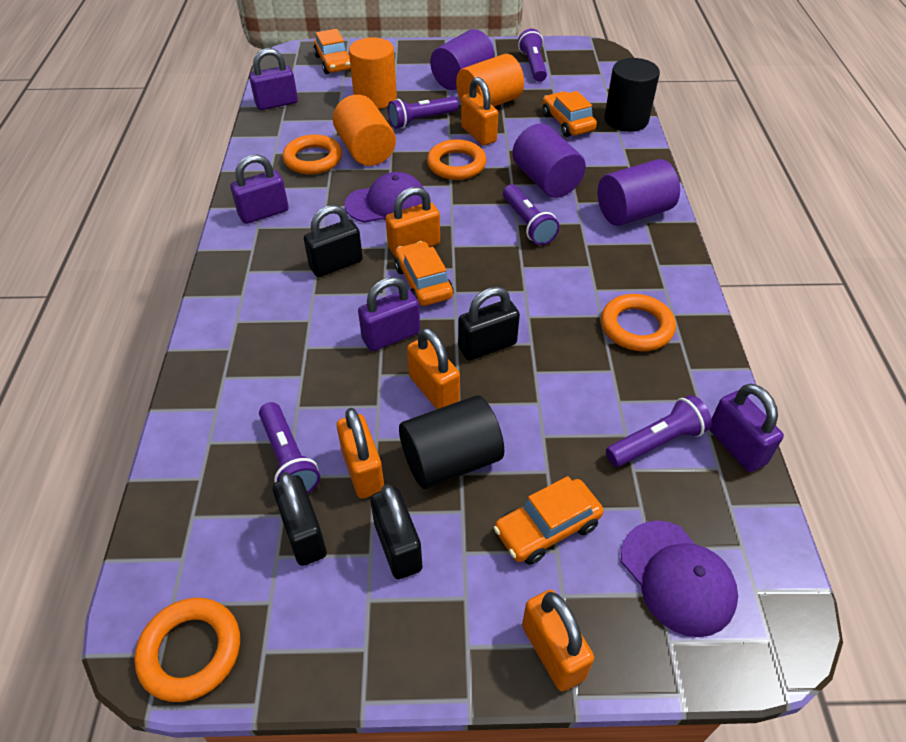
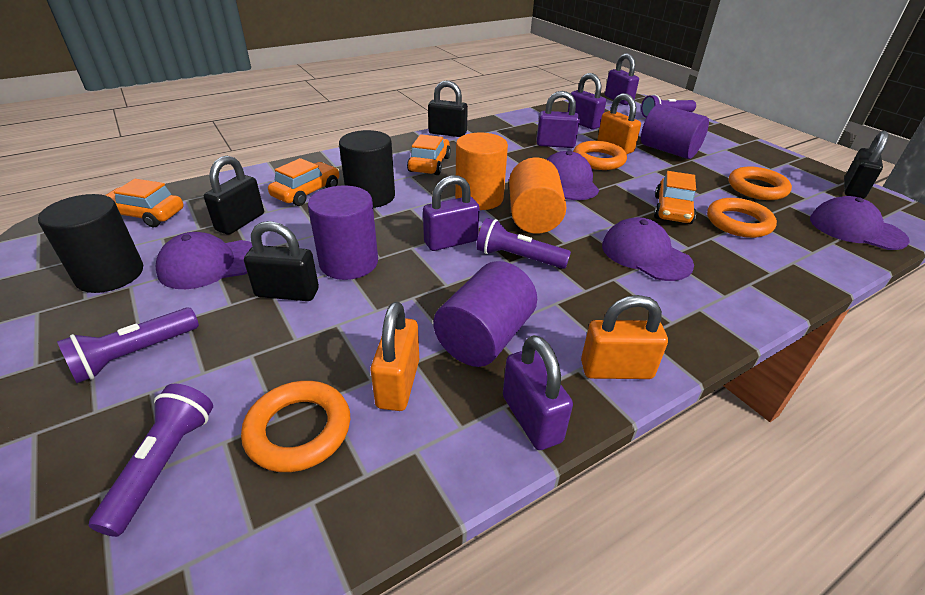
orange cylinder: [333,95,396,166] [349,38,397,109] [456,54,524,107] = 3 -> [455,133,508,210] [509,157,566,234] = 2
orange padlock: [337,408,384,499] [385,187,440,256] [407,328,460,409] [461,77,498,146] [522,590,594,692] = 5 -> [370,302,419,411] [581,295,668,379] [597,93,641,154] = 3
purple cap: [345,172,423,223] [621,521,738,637] = 2 -> [155,232,252,289] [546,151,599,200] [602,217,694,281] [810,196,910,250] = 4
purple flashlight: [259,402,320,493] [388,96,459,129] [503,184,560,245] [518,29,547,82] [606,395,712,467] = 5 -> [57,307,199,383] [89,384,213,537] [476,218,571,269] [641,94,696,118] = 4
purple padlock: [230,154,289,224] [249,48,298,110] [358,277,420,351] [709,384,784,472] = 4 -> [423,175,480,251] [503,335,573,450] [536,91,580,148] [568,73,606,130] [605,53,639,105] = 5

